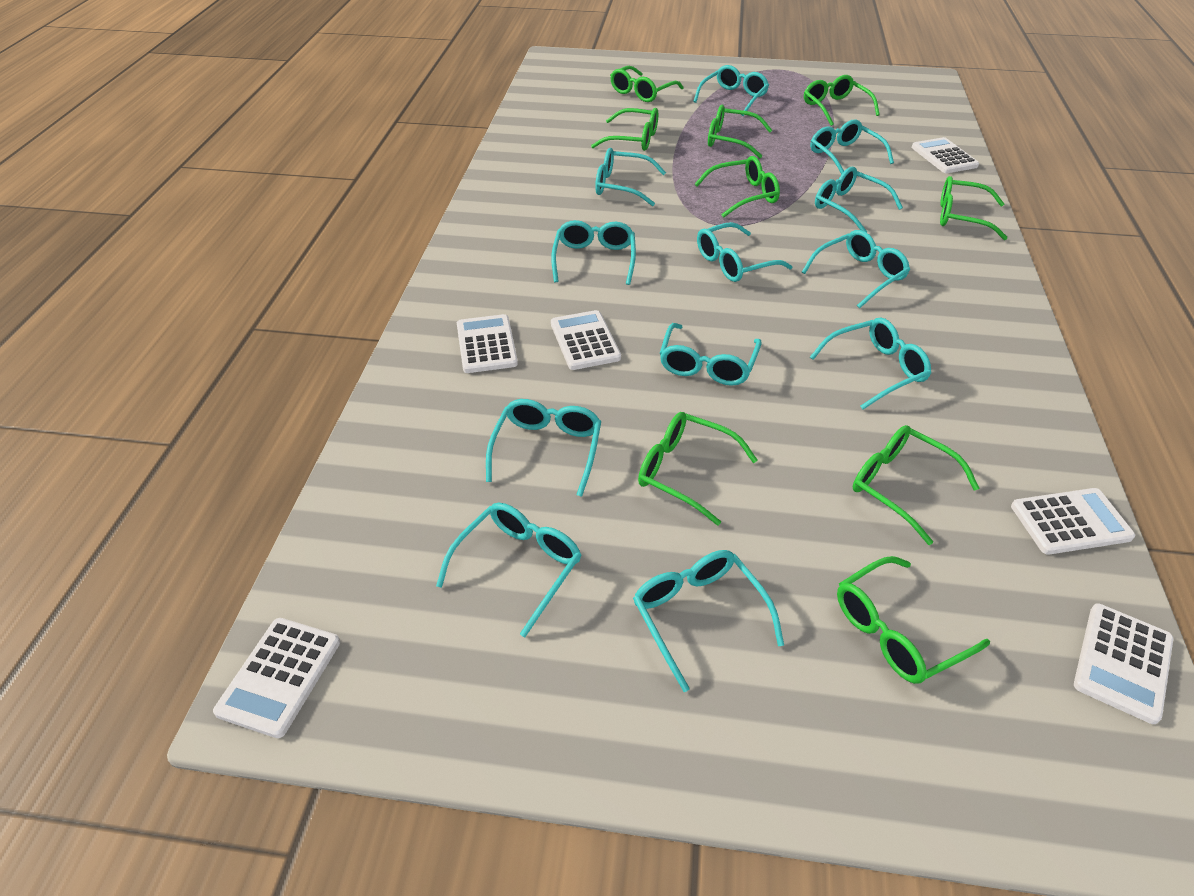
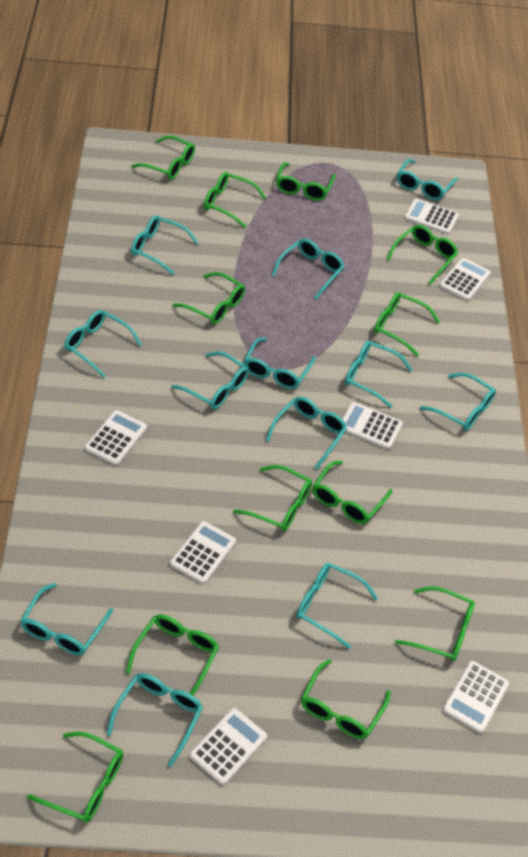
green glasses: [591,108,658,151] [610,66,684,102] [638,412,758,525] [695,156,780,218] [708,105,772,158] [804,75,880,126] [837,556,990,684] [853,425,979,545] [940,176,1007,240] = 9 -> [27,732,123,823] [126,614,219,696] [131,136,195,180] [172,272,245,324] [204,172,266,228] [233,465,312,531] [276,162,336,201] [301,659,391,739] [313,461,392,524] [374,292,440,356] [387,225,458,285] [395,586,475,661] = 12
white calculator: [213,618,340,738] [457,314,518,373] [551,310,621,370] [912,137,979,173] [1011,488,1135,555] [1074,603,1173,724] = 6 -> [85,410,147,466] [170,521,236,584] [190,708,267,785] [342,402,403,450] [404,199,459,234] [439,258,491,301] [443,661,509,734] = 7

